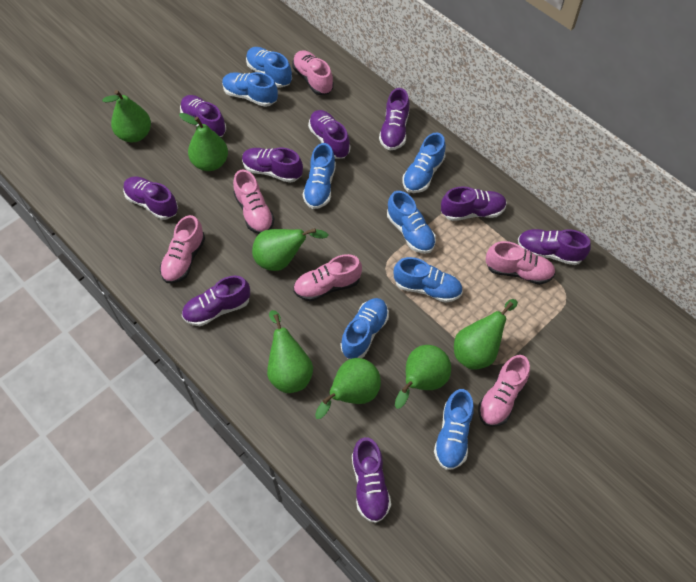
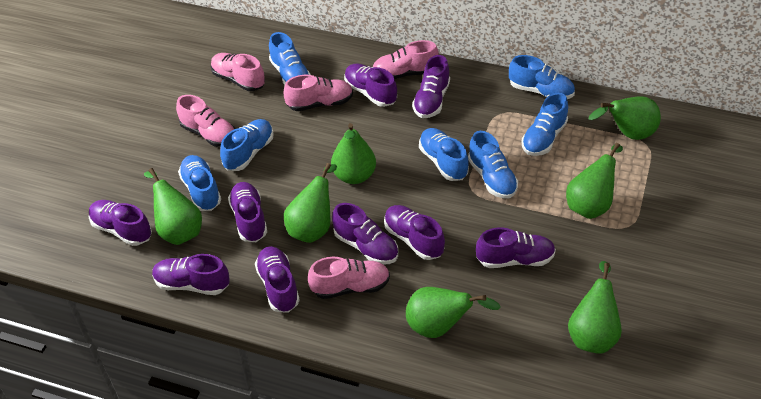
blue shoe: [222,72,278,107] [246,47,292,88] [303,143,336,209] [341,298,389,359] [387,191,436,254] [394,257,463,303] [403,133,446,193] [434,389,474,470] = 8 -> [178,155,221,211] [220,119,274,171] [269,32,311,85] [419,128,469,181] [468,131,518,199] [509,55,575,99] [522,93,568,156] = 7
pink shoe: [160,215,205,283] [233,170,275,234] [292,50,334,95] [293,254,362,301] [478,355,530,427] [486,241,555,285] = 6 -> [176,95,235,147] [211,53,265,91] [284,75,353,111] [308,257,390,299] [373,40,439,79] = 5

